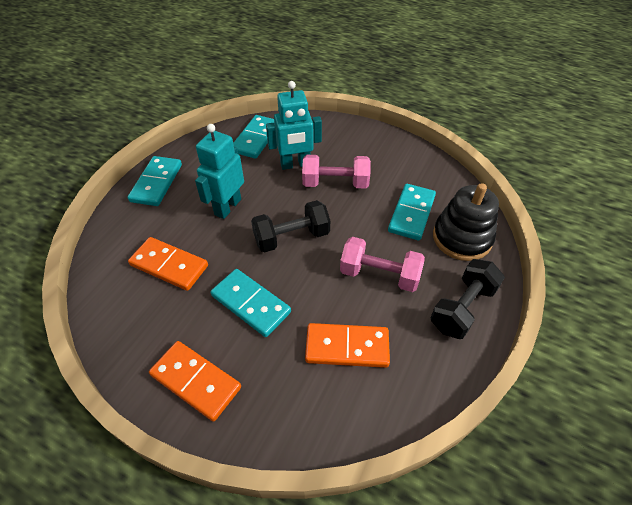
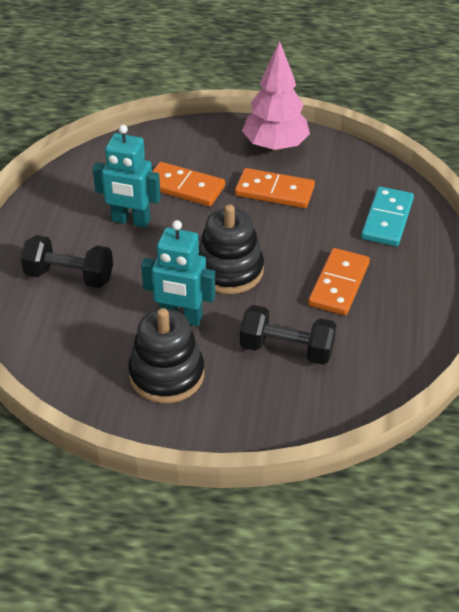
black stacking toy: [433,183,499,261] = 1 -> [128,308,204,403] [198,204,264,294] = 2
pink dumbbell: [302,155,371,189] [340,237,425,292] = 2 -> none = 0
pink tree: none = 0 -> [242,41,310,152] = 1
turquoise domino: [128,156,182,206] [211,269,291,337] [233,115,275,159] [388,184,436,240] = 4 -> [361,187,414,246] = 1

